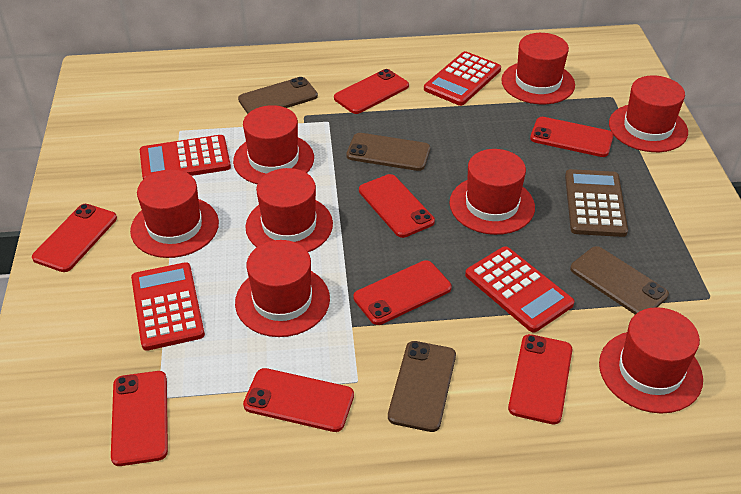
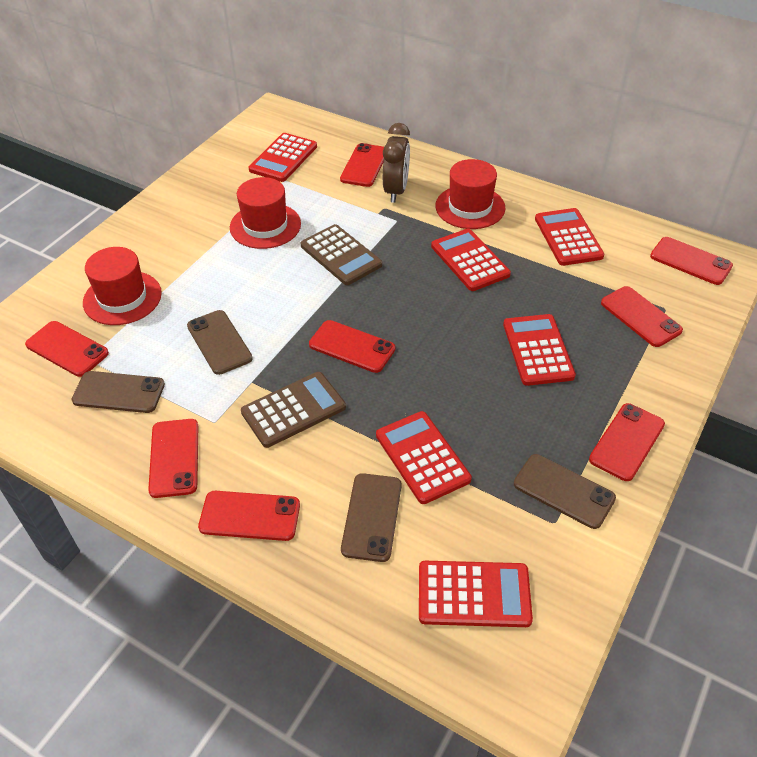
brown calculator: [565,169,628,237] = 1 -> [241,372,346,448] [300,224,382,285] = 2
brown clock: none = 0 -> [383,123,410,203] = 1
red calculator: [131,262,205,351] [140,135,231,179] [424,51,501,106] [465,246,574,332] = 4 -> [248,133,317,182] [376,411,472,504] [419,561,533,627] [431,228,511,291] [503,314,576,386] [535,208,604,266] = 6
red hat: [130,169,219,258] [233,105,314,184] [235,240,330,337] [245,168,333,252] [449,149,535,235] [501,33,575,104] [599,307,703,413] [609,75,688,152] = 8 -> [83,247,162,325] [230,177,301,249] [435,159,505,229] = 3

